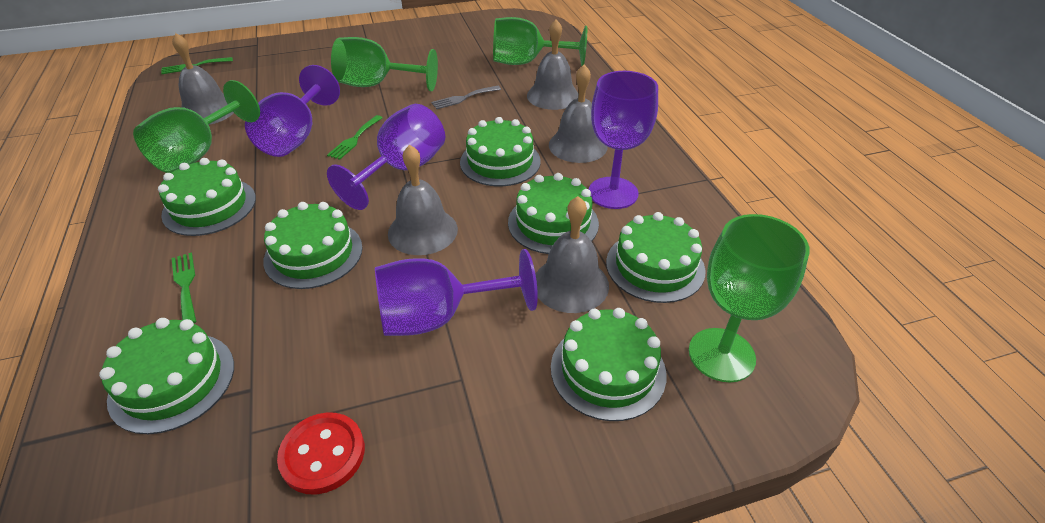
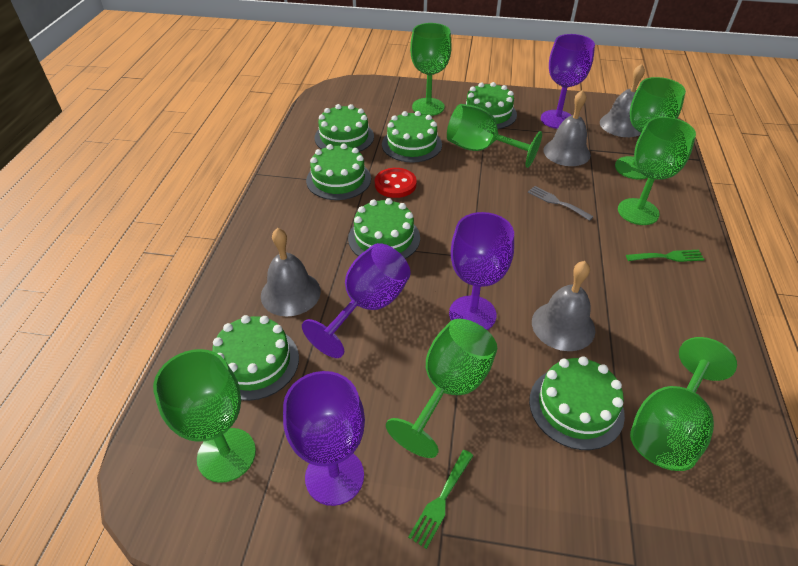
green fork: [161,57,233,74] [172,252,196,323] [327,115,383,160] = 3 -> [408,450,474,549] [626,250,705,262] = 2
green goblet: [133,80,258,173] [331,37,438,91] [493,17,587,66] [689,214,810,383] = 4 -> [153,349,256,483] [386,319,497,458] [410,23,452,116] [447,104,542,168] [615,77,686,179] [618,117,696,225] [630,337,737,471] = 7
grey bell: [172,33,234,125] [388,145,458,255] [527,19,579,110] [536,196,609,313] [549,64,608,163] = 5 -> [261,228,321,317] [532,261,595,351] [543,90,591,166] [600,64,645,137] = 4

